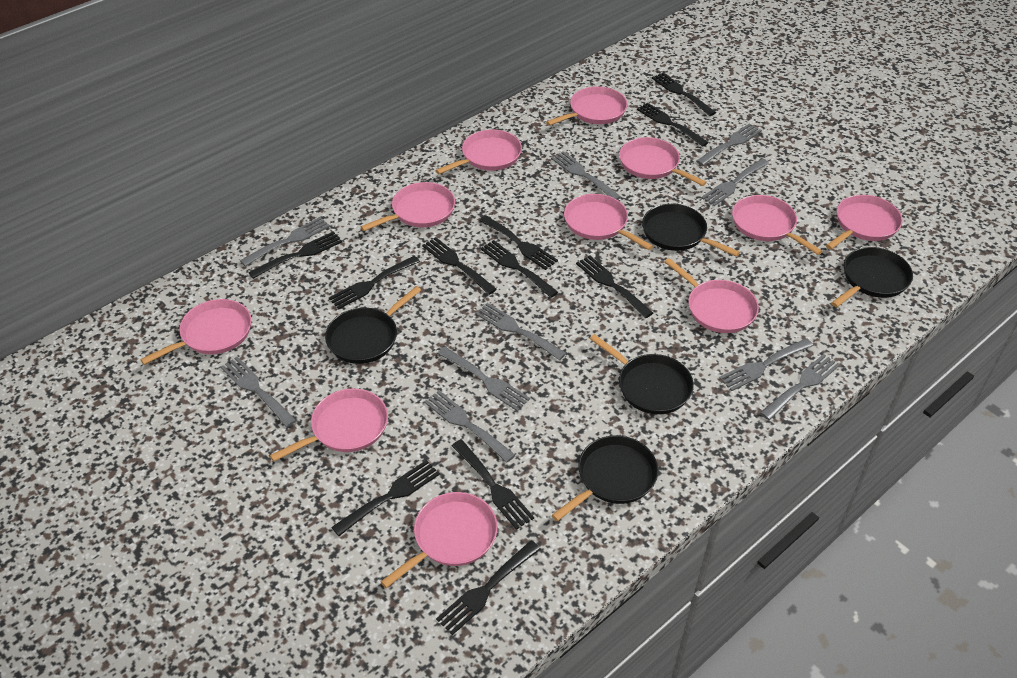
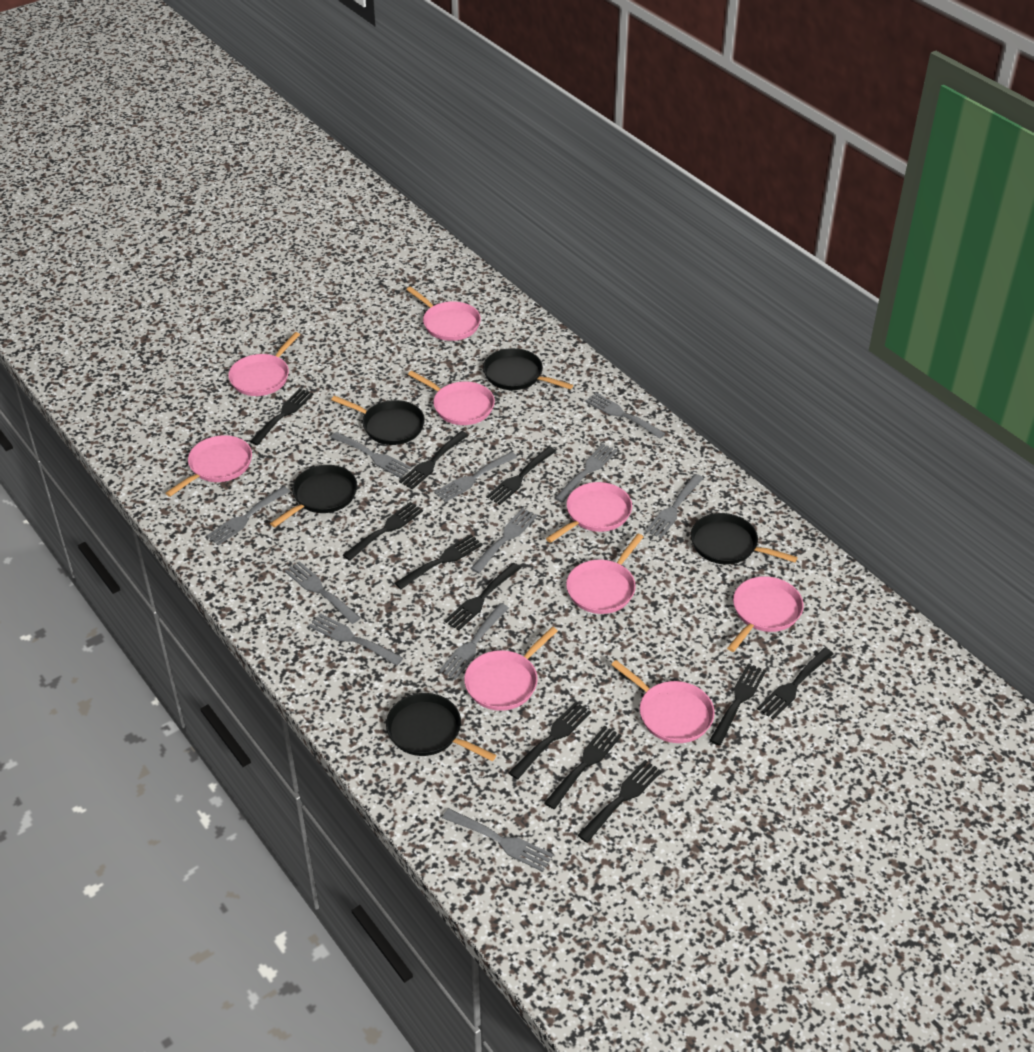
grey fork: [221,357,297,427] [240,217,330,267] [424,391,515,463] [438,347,530,411] [475,303,566,360] [551,151,621,200] [696,123,762,166] [701,158,769,206] [719,338,813,391] [760,354,840,420] = 10 -> [206,486,290,545] [285,561,361,624] [309,613,403,666] [330,432,411,478] [434,452,517,502] [439,603,509,680] [442,808,553,872] [470,508,537,573] [555,444,617,503] [586,393,666,439] [645,474,704,538] = 11
pink pan: [140,299,252,365] [270,389,388,462] [361,182,455,231] [381,492,498,588] [435,130,522,174] [546,86,627,126] [564,194,653,250] [619,137,707,186] [664,258,759,333] [732,195,823,255] [826,195,903,250] = 11 -> [166,435,252,497] [228,332,300,396] [406,287,481,341] [408,371,495,425] [464,627,558,711] [546,482,632,543] [566,534,643,614] [611,660,715,743] [727,576,804,652] = 9

